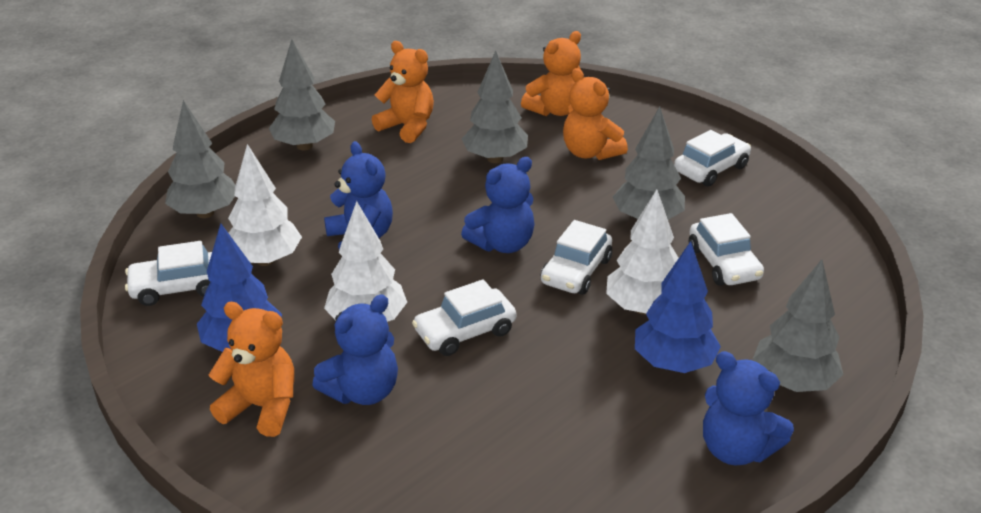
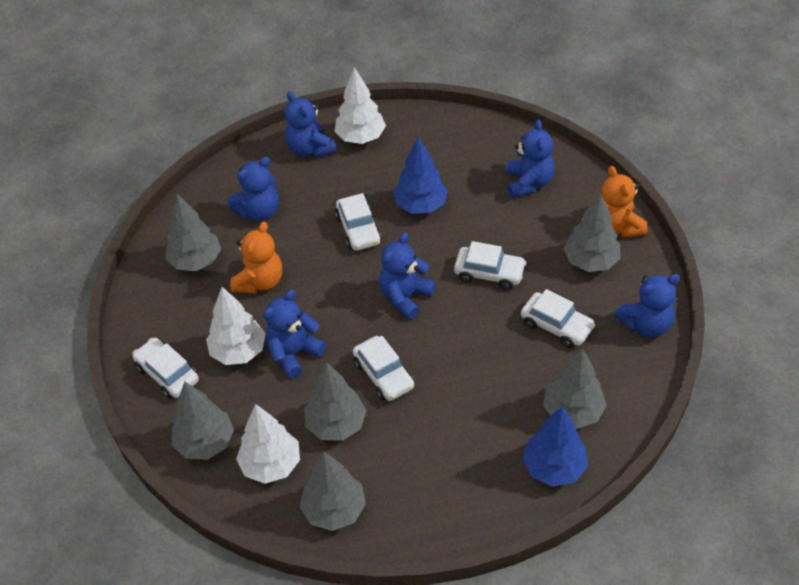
blue teddy bear: [312,294,398,405] [324,141,393,250] [461,157,534,253] [703,351,794,465] = 4 -> [228,157,279,221] [263,290,326,378] [285,91,336,158] [379,233,435,320] [506,119,554,198] [614,274,680,337] = 6
grey tree: [165,100,236,218] [269,39,335,150] [462,51,528,163] [613,106,685,220] [753,259,843,392] = 5 -> [165,194,221,271] [172,382,234,460] [300,451,366,531] [304,362,366,441] [543,348,607,429] [563,193,620,272] = 6
orange teddy bear: [209,302,294,437] [372,41,434,143] [521,31,581,116] [563,68,628,160] = 4 -> [230,221,282,294] [602,166,647,237] = 2

